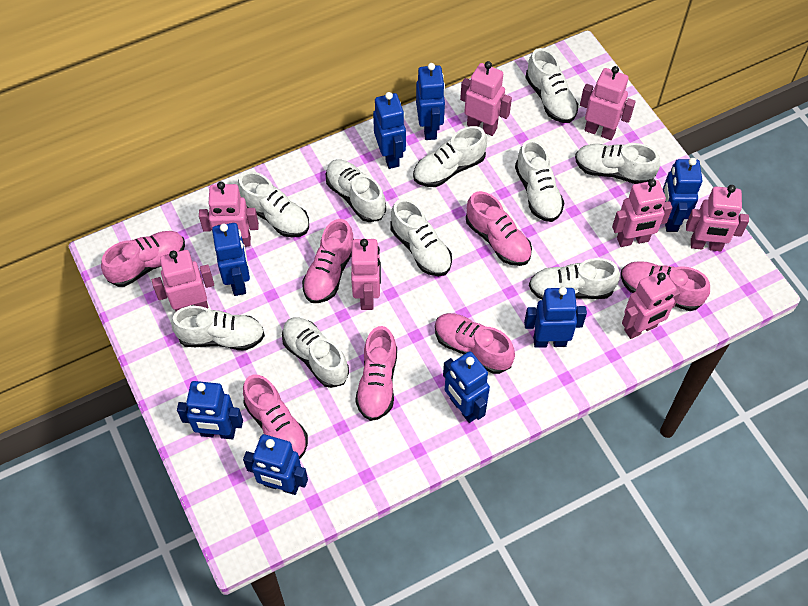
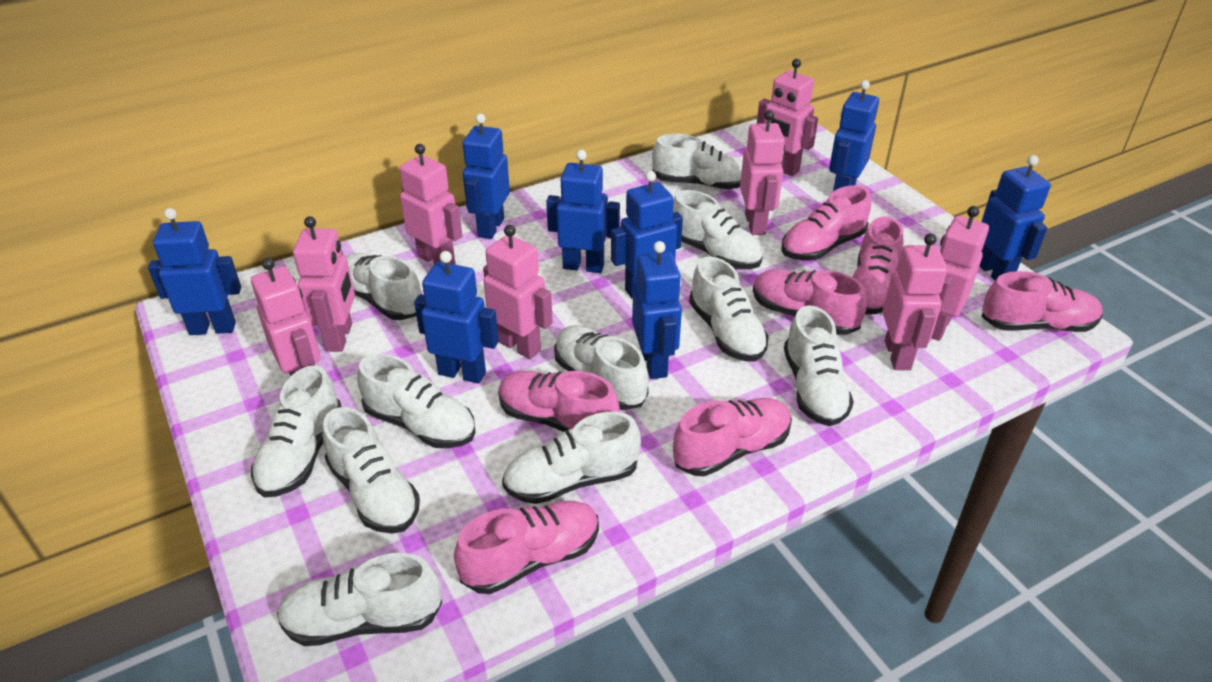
white shoe: [171,306,265,350] [238,171,309,237] [282,317,349,388] [326,160,386,222] [390,199,452,276] [413,126,487,187] [515,140,564,222] [525,48,578,123] [529,258,620,300] [575,143,660,184] = 10 -> [251,365,342,497] [277,553,442,646] [322,407,420,534] [346,253,423,320] [357,354,476,448] [502,412,641,504] [554,325,649,410] [652,134,743,190] [673,190,763,269] [689,256,769,362] [784,305,854,426] = 11

